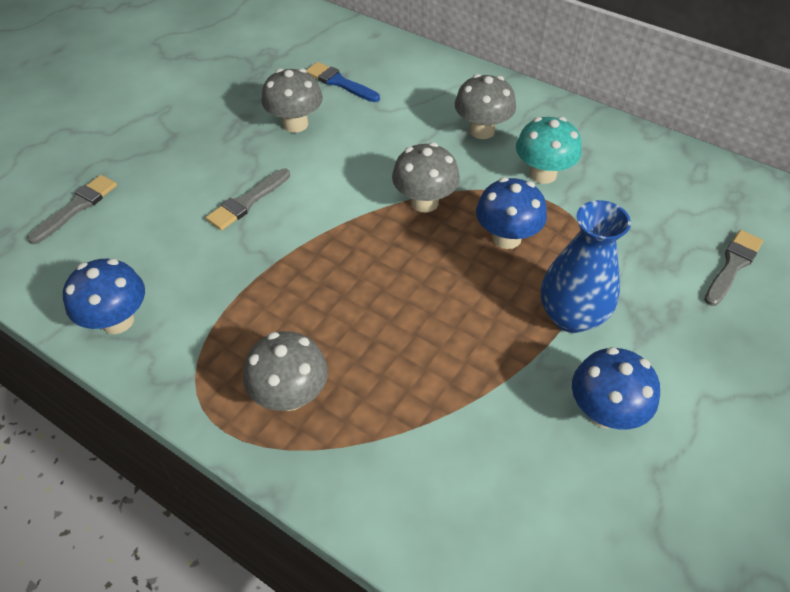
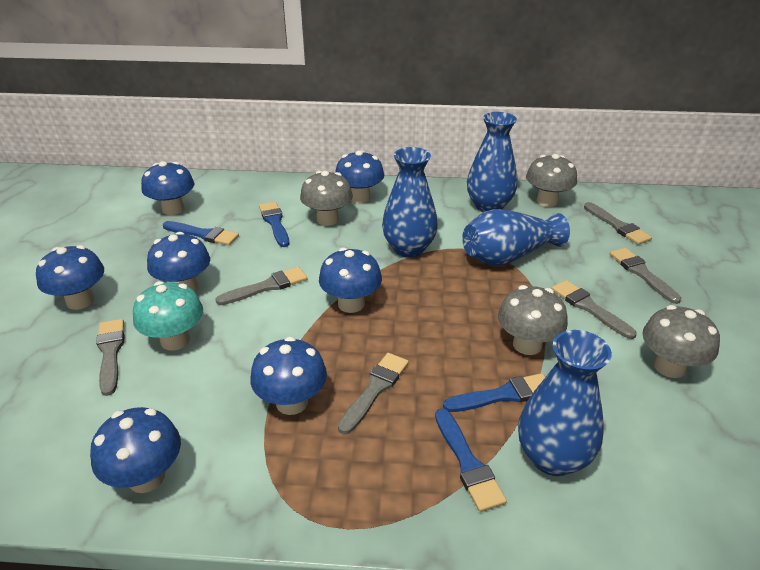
blue brush: [306,62,380,102] = 1 -> [163,221,239,245] [259,201,289,247] [435,408,507,512] [443,373,545,412] = 4
blue mushroom: [63,259,145,334] [476,177,547,249] [572,347,660,430] = 3 -> [36,245,104,310] [90,407,181,493] [141,161,194,215] [147,232,210,292] [250,337,327,415] [319,247,382,313] [335,150,384,203] = 7
blue vase: [541,200,631,333] = 1 -> [382,147,438,258] [462,209,570,266] [467,112,517,212] [518,330,612,476] = 4
grey brush: [27,175,117,244] [206,169,290,230] [704,230,763,306] = 3 -> [96,319,125,396] [215,267,307,305] [338,353,409,434] [552,280,637,339] [584,202,652,245] [610,248,681,304] = 6

